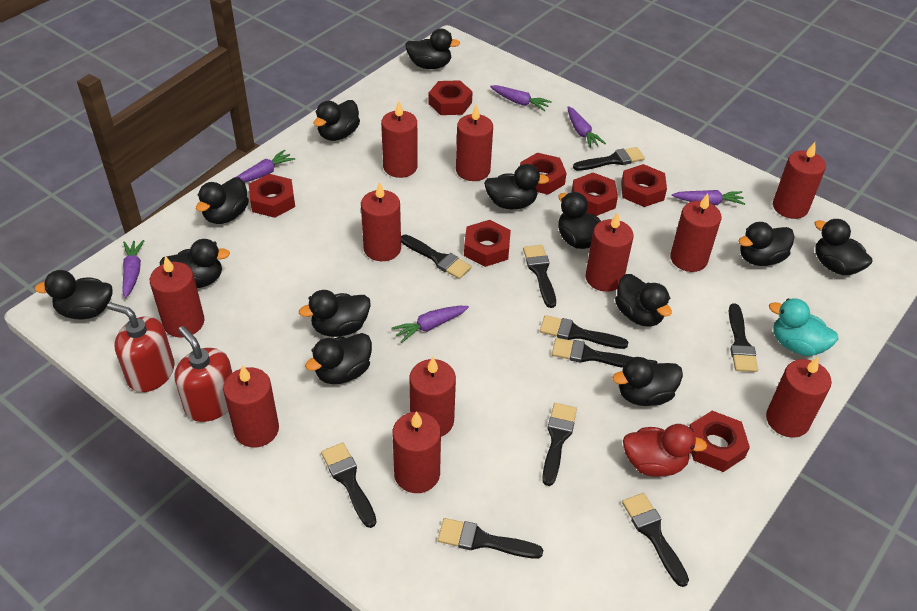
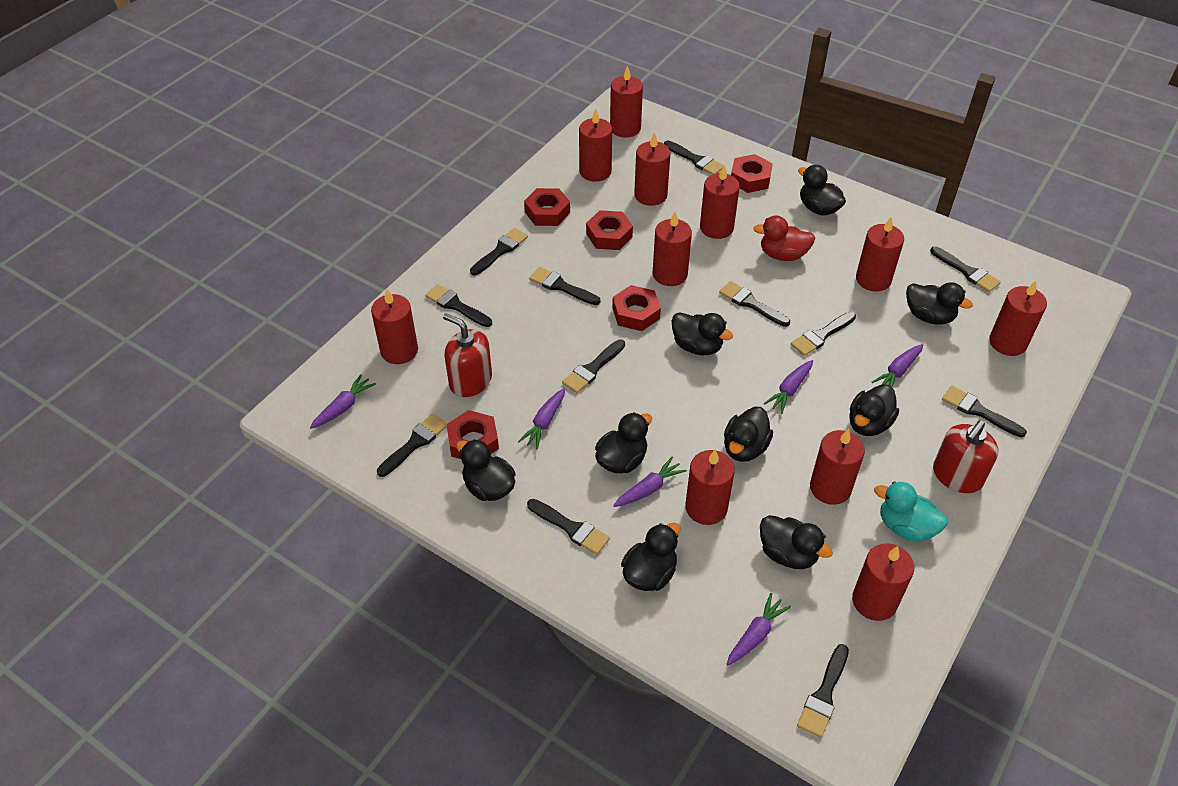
black brush: [321,442,377,528] [401,235,472,279] [438,518,543,559] [523,245,556,308] [540,315,629,349] [542,403,577,486] [552,338,633,368] [573,147,645,171] [622,493,689,587] [729,303,758,372] = 10 -> [377,414,448,477] [425,284,492,327] [470,228,528,275] [527,499,610,555] [529,267,600,305] [562,339,625,393] [664,140,724,175] [719,281,790,327] [791,312,856,356] [797,644,849,738] [930,246,1001,292] [942,386,1027,437] = 12
black duck: [34,270,112,319] [159,239,230,288] [196,177,249,224] [299,290,371,337] [305,333,372,384] [314,100,360,141] [405,29,460,69] [484,164,549,209] [558,192,601,249] [612,357,683,406] [615,274,672,326] [739,222,795,266] [814,219,873,275] = 13 -> [456,439,516,501] [595,412,652,473] [621,522,680,591] [671,312,733,355] [724,407,773,462] [760,515,833,569] [798,165,846,216] [849,384,899,436] [906,282,973,325] = 9
red nut: [249,174,295,218] [429,80,473,115] [464,220,511,267] [520,153,566,195] [572,173,618,216] [621,164,667,207] [689,411,750,472] = 7 -> [446,410,499,459] [524,188,570,226] [586,210,633,250] [612,285,661,331] [731,154,773,193] = 5

